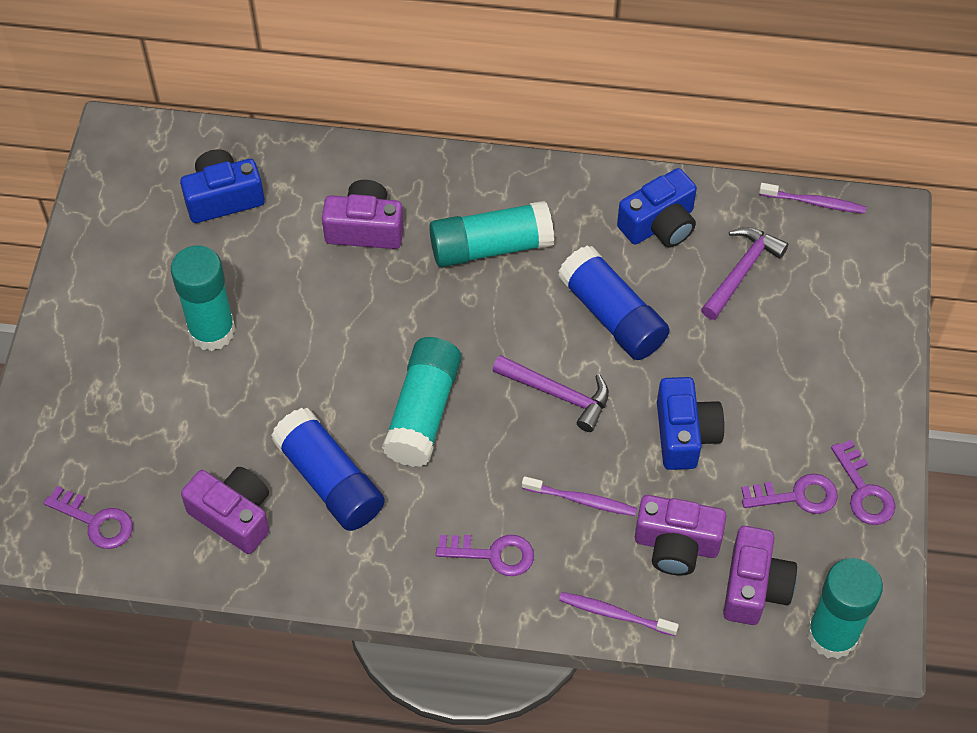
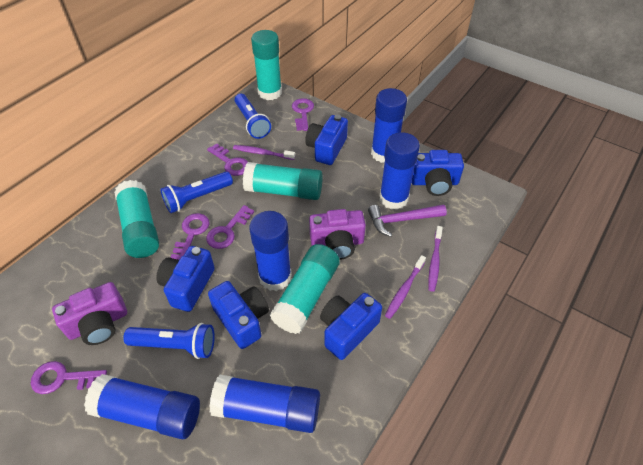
blue camera: [180,149,265,223] [617,168,697,248] [657,377,724,470] = 3 -> [156,246,215,312] [208,281,269,349] [305,115,348,165] [320,293,382,360] [411,150,464,196] = 5
blue flashlight: none = 0 -> [123,323,215,359] [160,172,233,213] [235,94,271,139] = 3
blue glue stick: [271,408,385,531] [558,245,669,360] = 2 -> [84,374,200,439] [209,375,320,433] [249,211,292,291] [371,88,407,163] [380,132,420,210] = 5
purple camera: [181,467,269,554] [322,180,404,249] [635,495,726,576] [723,526,797,625] = 4 -> [52,282,127,345] [309,209,366,260] = 2
purple hammer: [492,355,609,432] [701,227,788,320] = 2 -> [368,204,447,237] = 1
purple key: [44,486,133,549] [436,535,534,576] [741,474,838,514] [831,440,895,525] = 4 -> [31,361,107,394] [170,213,210,260] [206,205,254,249] [207,143,248,176] [292,98,314,131] = 5

